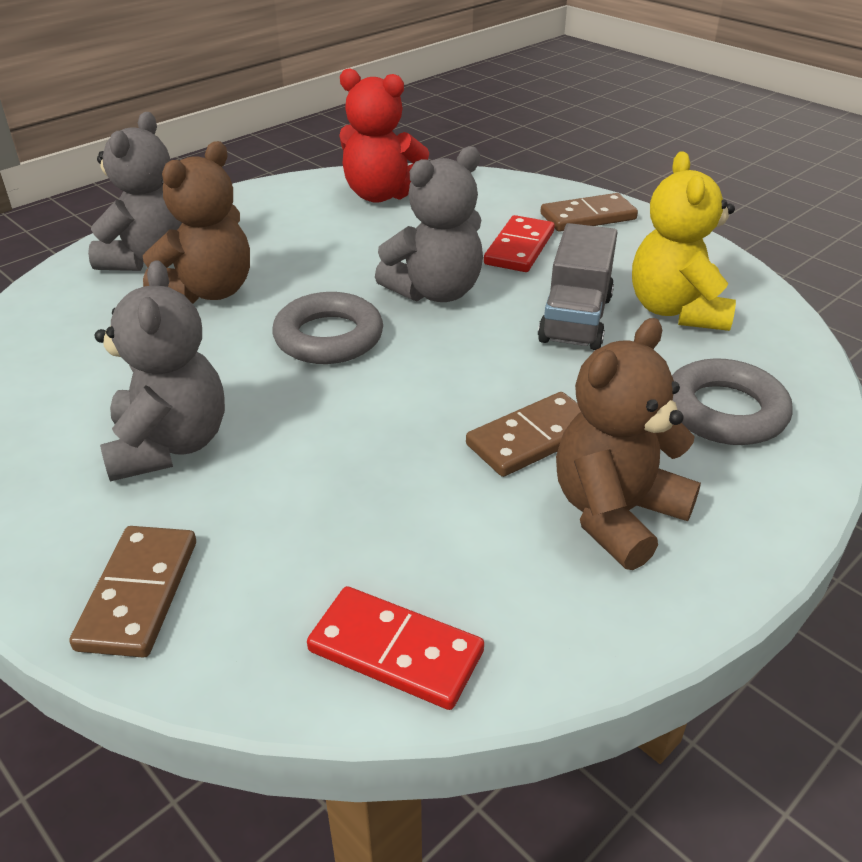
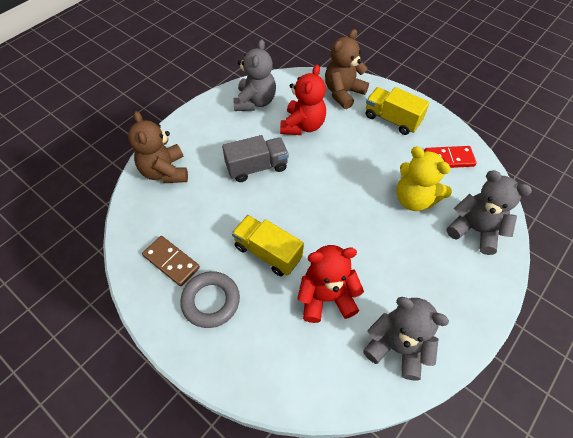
brown domino: [69,526,196,658] [466,392,581,477] [540,193,638,232] = 3 -> [142,236,200,286] = 1
grey ring: [272,292,383,364] [672,358,793,445] = 2 -> [180,271,240,328] = 1
red domino: [307,586,484,710] [484,215,555,272] = 2 -> [424,146,477,168] = 1
red teddy bear: [339,68,429,203] = 1 -> [280,65,326,135] [297,245,364,323] = 2
yellow truck: none = 0 -> [232,215,304,276] [366,87,430,135] = 2

